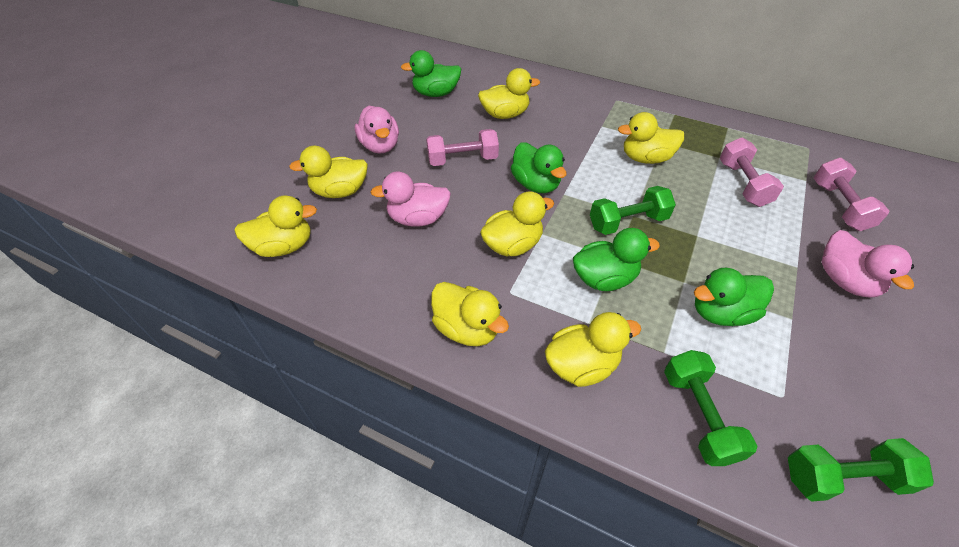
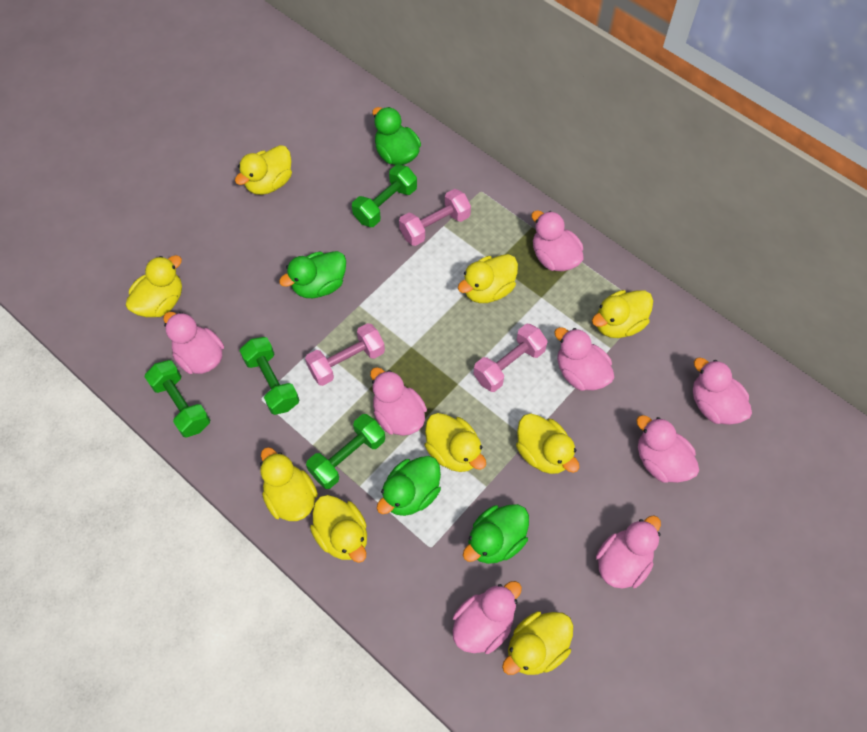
green dumbbell: [590,186,676,235] [664,350,757,466] [788,438,934,502] = 3 -> [145,360,210,438] [240,337,299,415] [306,414,385,489] [352,164,417,227] = 4
pink duck: [355,106,399,154] [371,172,451,226] [822,230,914,297] = 3 -> [164,312,224,374] [370,367,427,436] [452,581,522,654] [531,210,584,271] [554,327,614,391] [596,515,661,589] [636,415,699,483] [693,357,752,425] = 8
yellow duck: [234,195,317,257] [289,146,368,198] [431,282,509,346] [478,68,540,119] [480,191,554,256] [545,312,641,387] [618,112,684,164] = 7 -> [126,255,182,317] [235,145,292,195] [260,447,318,521] [310,495,367,563] [425,413,486,472] [458,254,518,303] [502,611,573,675] [516,414,579,474] [592,290,653,338] = 9

